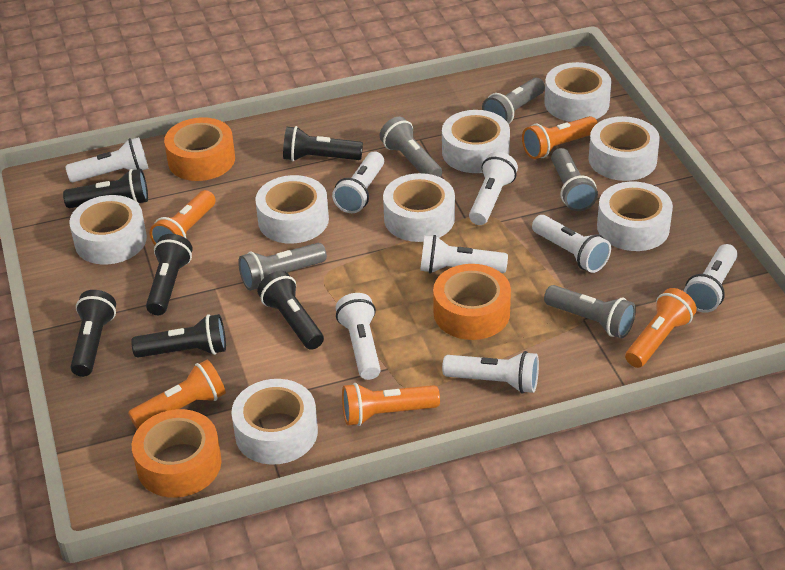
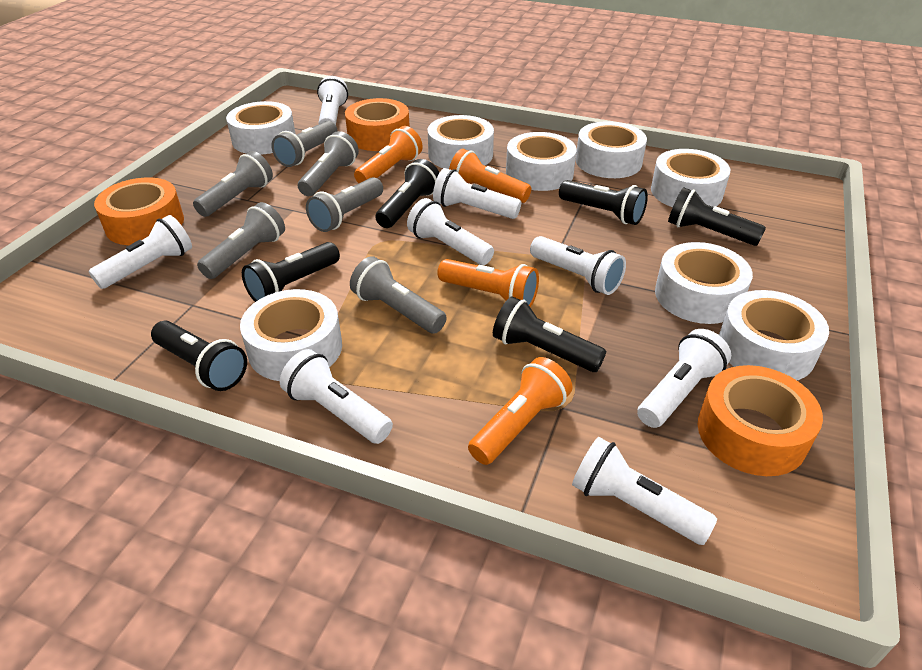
grey flashlight: [238,243,327,291] [380,117,442,177] [482,78,545,124] [544,285,636,338] [551,148,598,211] = 5 -> [193,151,273,217] [197,202,285,279] [271,121,337,167] [298,131,359,196] [306,177,383,232] [350,256,447,334] = 6
orange flashlight: [128,360,226,429] [150,190,216,245] [342,383,440,426] [522,116,598,159] [625,288,697,368] = 5 -> [354,126,423,183] [437,259,539,307] [449,149,531,203] [468,357,572,465] = 4

